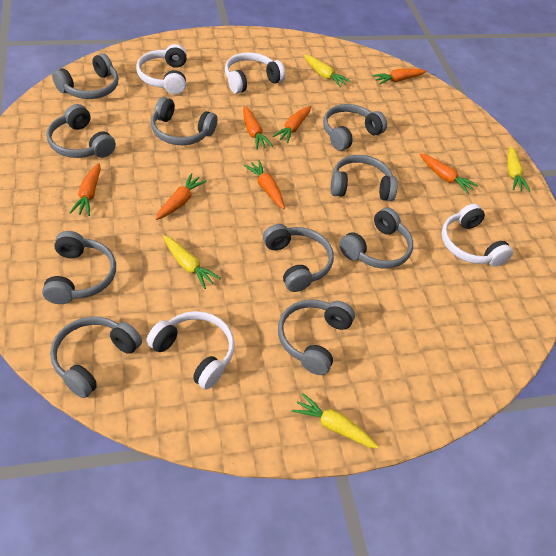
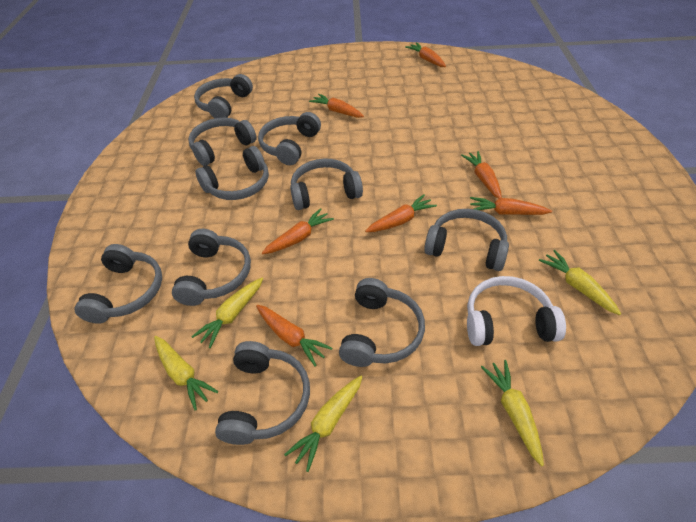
white headphones: [136,44,187,94] [146,311,235,389] [225,52,285,94] [441,204,513,267] = 4 -> [467,276,566,346] = 1
yellow carrot: [163,235,221,289] [292,393,379,449] [304,54,351,87] [507,146,530,192] = 4 -> [154,336,218,410] [191,278,263,348] [284,376,362,472] [481,360,544,467] [539,250,621,315] = 5

